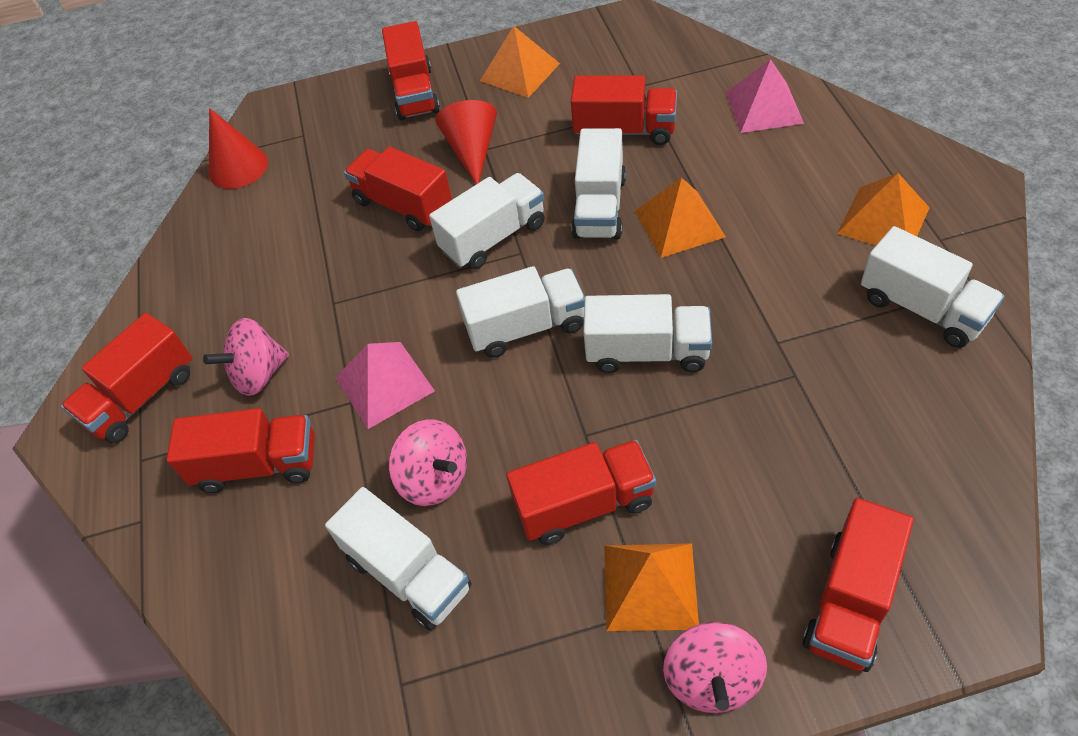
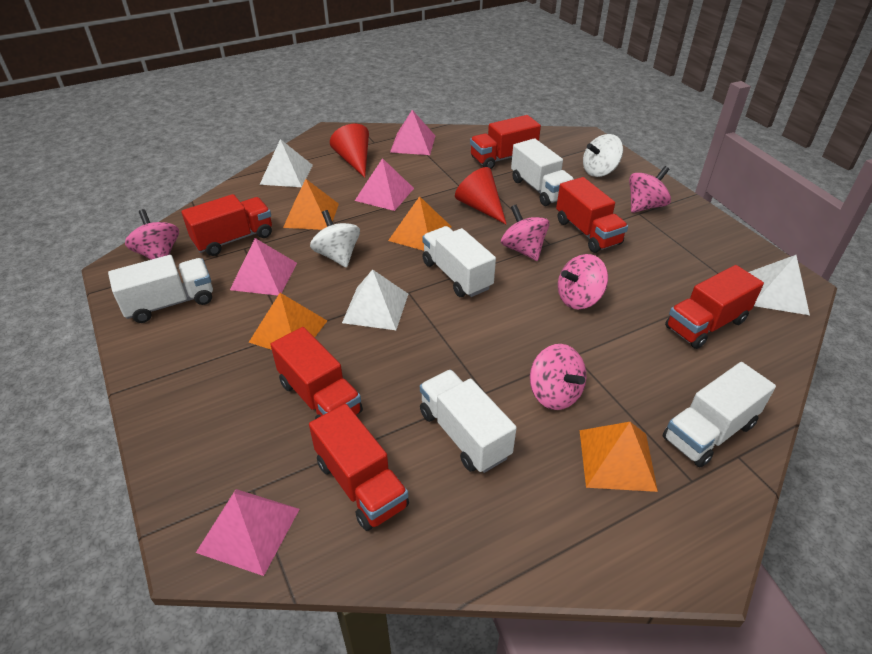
pink pyramid: [335,342,435,429] [726,59,804,133] = 2 -> [196,489,300,576] [230,238,297,296] [355,158,414,211] [390,110,435,155] = 4
pink spinning top: [203,318,289,396] [389,420,467,506] [663,622,767,713] = 3 -> [125,209,179,260] [501,205,549,261] [530,344,586,410] [558,254,608,309] [629,166,671,213] = 5
red truck: [61,313,192,443] [167,408,315,493] [344,147,452,231] [382,21,440,120] [507,440,656,545] [571,75,677,145] [803,498,914,672] = 7 -> [181,194,272,256] [271,327,363,419] [309,404,409,531] [470,115,541,169] [556,177,628,253] [665,265,764,349] = 6
white pyramid: none = 0 -> [260,139,313,187] [342,269,408,330] [749,255,810,315] = 3
white spinning top: none = 0 -> [310,210,360,268] [583,134,623,177] = 2
white truck: [325,487,471,631] [429,173,545,270] [456,266,585,358] [571,128,626,239] [584,294,712,373] [861,226,1004,348] = 6 -> [108,255,213,323] [420,370,517,473] [422,226,496,297] [511,138,574,206] [663,362,776,467] = 5

